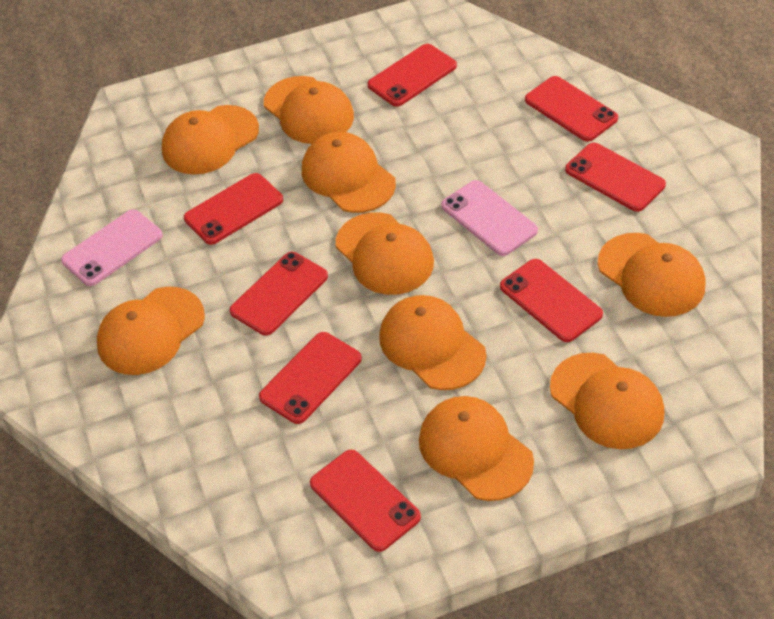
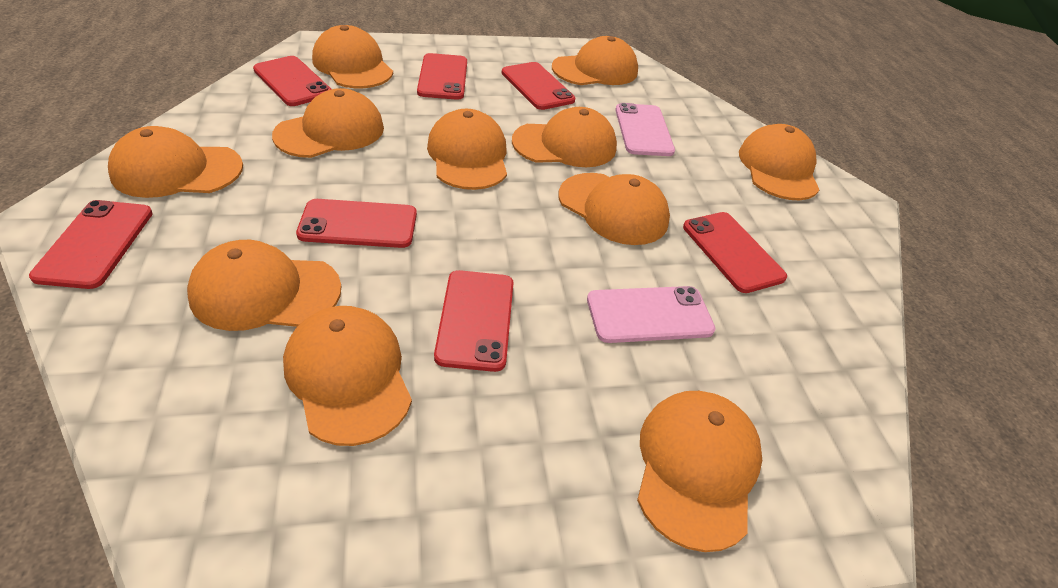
orange cap: [97,287,205,375] [162,105,259,174] [264,76,354,144] [302,132,396,213] [336,212,434,295] [379,295,486,390] [419,396,534,501] [550,353,665,449] [598,233,705,317] = 9 -> [108,126,243,198] [187,240,342,331] [272,88,384,158] [283,306,412,446] [312,25,393,88] [427,109,507,190] [512,107,617,167] [552,36,638,85] [559,173,670,245] [637,391,762,552] [739,124,819,200] = 11
red phone: [184,173,283,245] [230,252,328,336] [259,332,362,424] [310,450,421,552] [367,44,457,106] [500,259,603,342] [525,76,618,141] [565,143,666,212] = 8 -> [29,200,153,289] [253,56,331,106] [296,199,417,248] [417,53,467,100] [434,270,513,372] [502,62,575,110] [683,212,787,293] = 7

